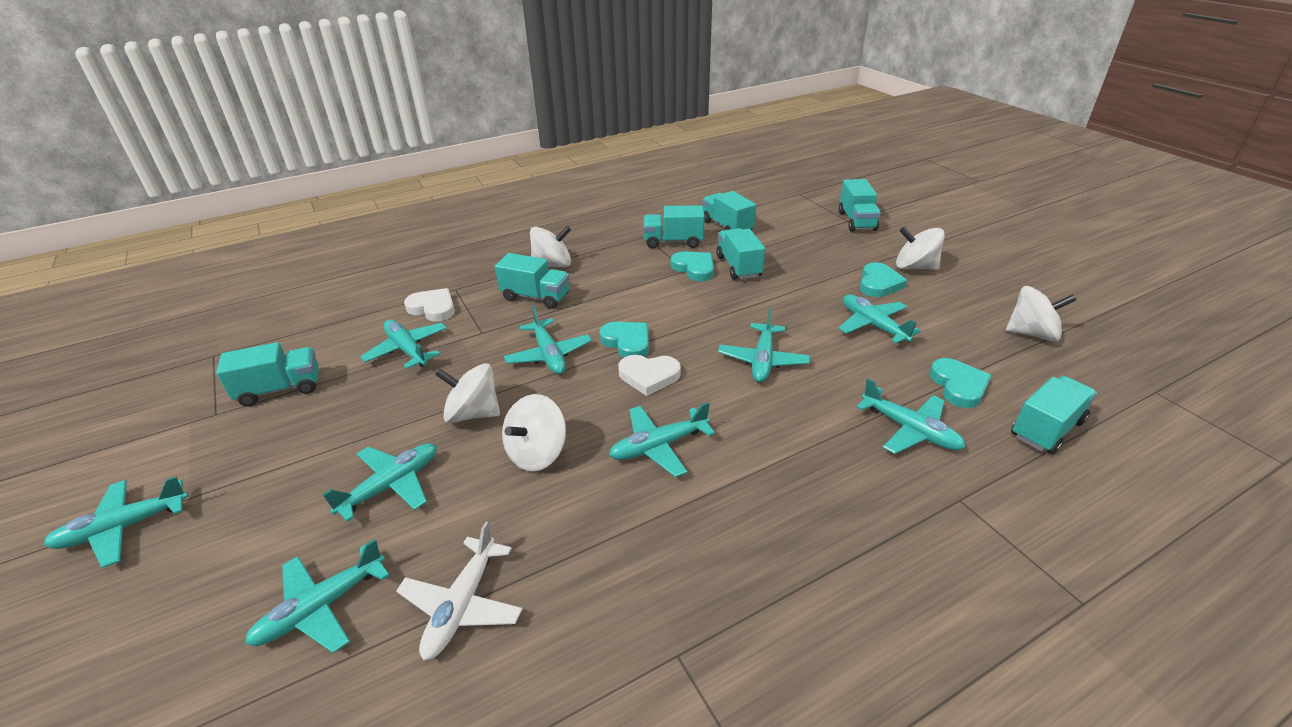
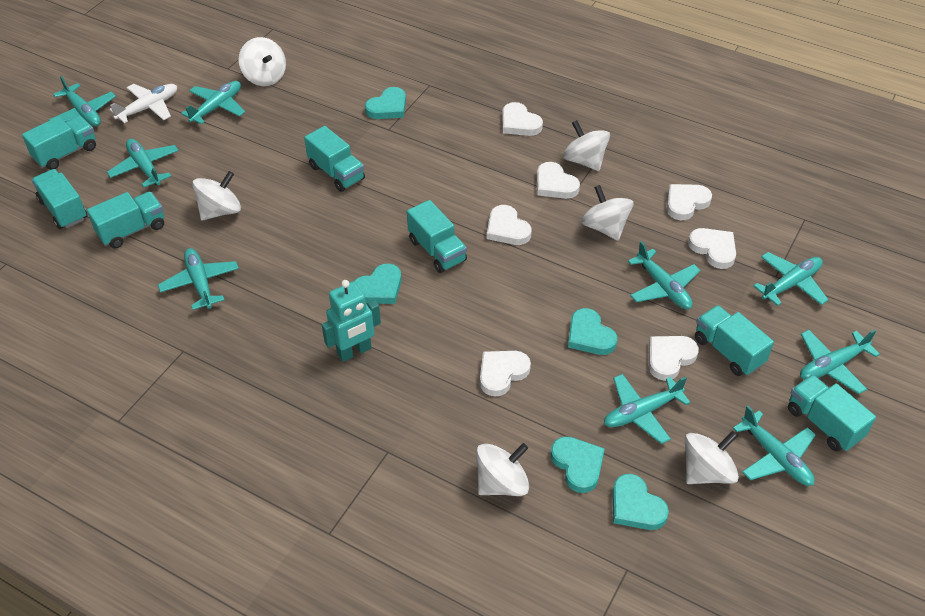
turquoise heart: [599,322,649,358] [671,251,714,281] [860,262,907,297] [929,358,991,408] = 4 -> [353,264,402,304] [365,87,406,119] [550,436,605,493] [568,308,617,355] [612,474,669,530] = 5
turquoise robot: none = 0 -> [322,280,381,362] = 1
white heart: [404,288,455,322] [618,355,681,396] = 2 -> [480,351,531,396] [487,205,531,245] [502,102,543,136] [537,162,580,199] [649,336,699,381] [667,184,712,220] [688,228,736,269] = 7
white spinning top: [435,363,500,423] [502,394,566,471] [530,226,571,267] [896,227,945,270] [1006,286,1076,342] = 5 -> [192,171,241,220] [239,37,286,86] [476,443,529,496] [563,120,610,171] [581,185,634,241] [685,431,739,484] = 6

